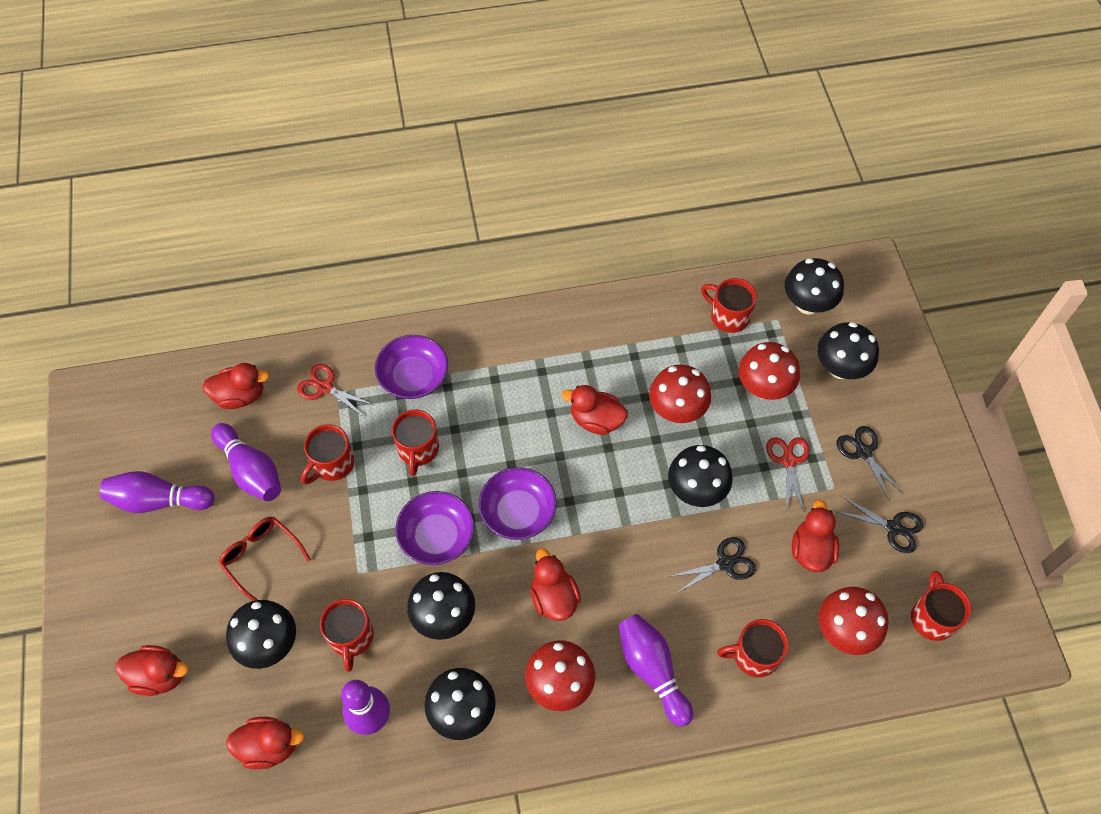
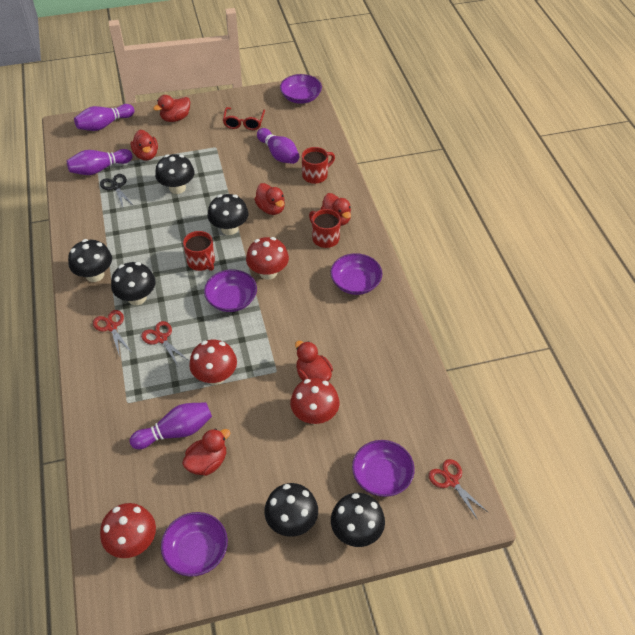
black scissors: [669,537,756,592] [836,426,904,501] [837,496,923,553] = 3 -> [100,174,134,207] = 1
purple bowl: [375,335,448,399] [395,491,474,565] [479,467,557,540] = 3 -> [161,512,228,576] [204,269,257,312] [280,74,322,104] [330,253,382,295] [352,440,415,497] = 5
red mug: [301,424,354,484] [320,599,374,672] [392,409,439,476] [701,278,757,333] [717,619,789,677] [911,571,971,641] = 6 -> [183,231,215,271] [302,147,335,184] [309,209,341,248] = 3
red scissors: [297,364,374,417] [766,437,810,512] = 2 -> [93,310,132,357] [141,321,189,366] [429,459,488,520] = 3

